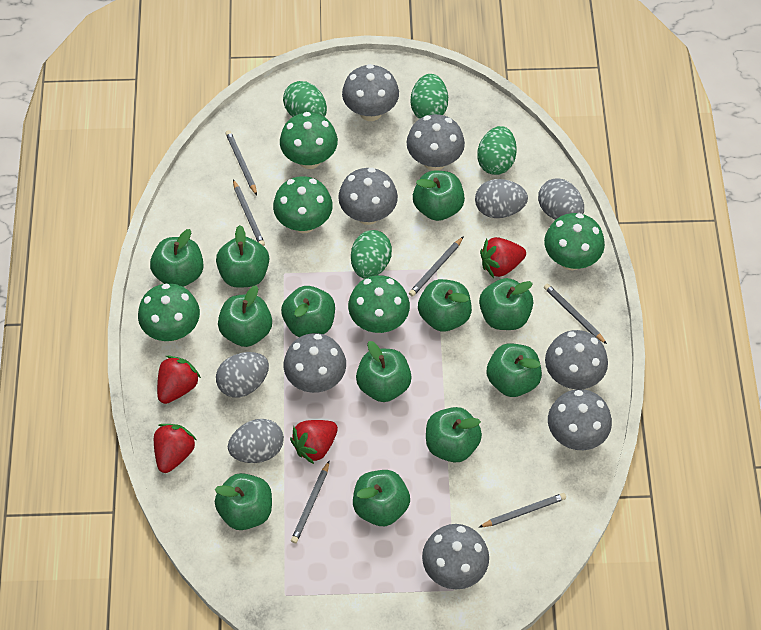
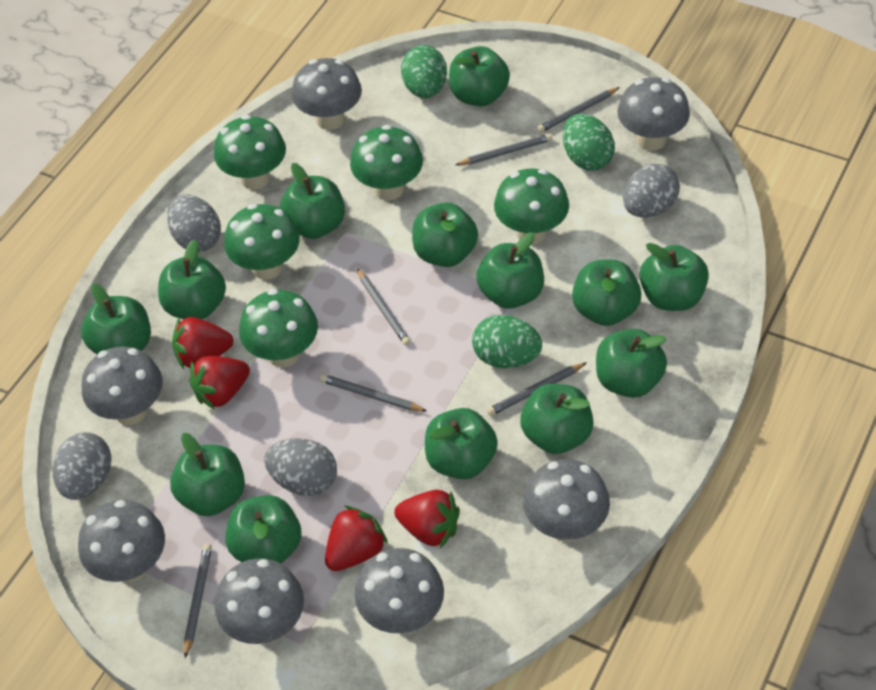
green apple: [150,229,204,287] [214,473,272,530] [216,225,269,288] [218,285,272,347] [281,286,335,337] [353,470,410,526] [356,341,412,402] [413,171,465,221] [418,279,472,332] [426,407,482,463] [479,278,533,330] [487,343,542,397] = 12 -> [81,284,151,355] [158,239,226,319] [170,433,245,516] [226,495,302,564] [280,163,345,239] [412,202,478,267] [425,408,498,479] [449,46,510,106] [476,233,544,309] [520,384,594,454] [572,260,641,326] [596,329,667,398] [640,243,709,311] = 13
green egg: [283,81,327,117] [351,230,392,278] [411,74,448,119] [477,126,517,175] = 4 -> [401,45,447,98] [472,315,542,368] [563,114,615,170] = 3

